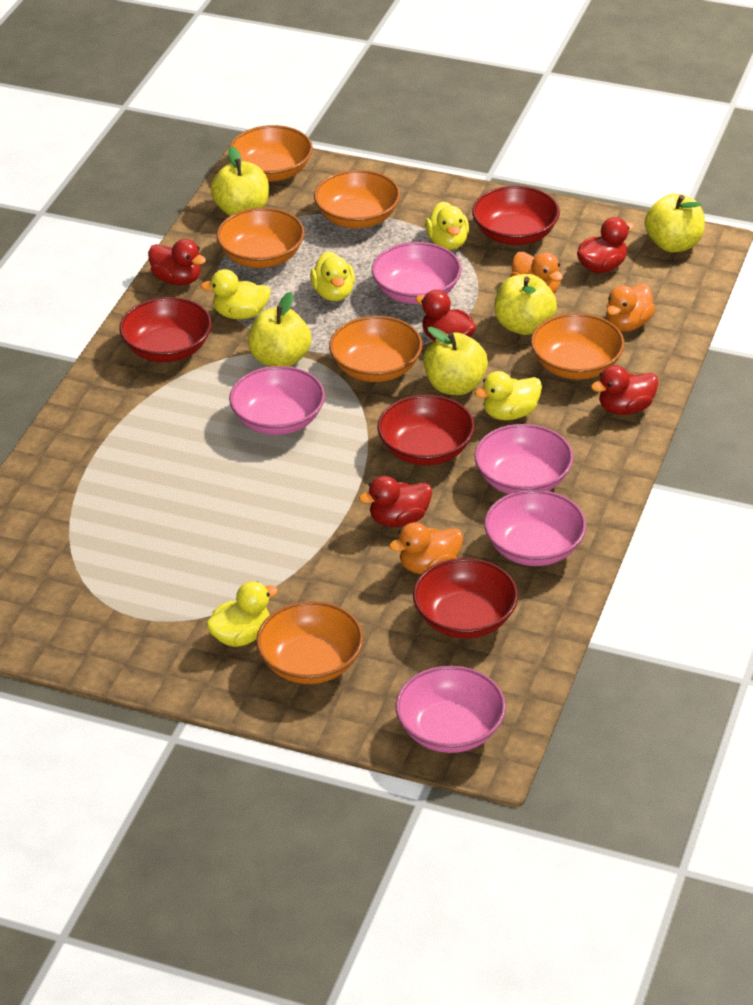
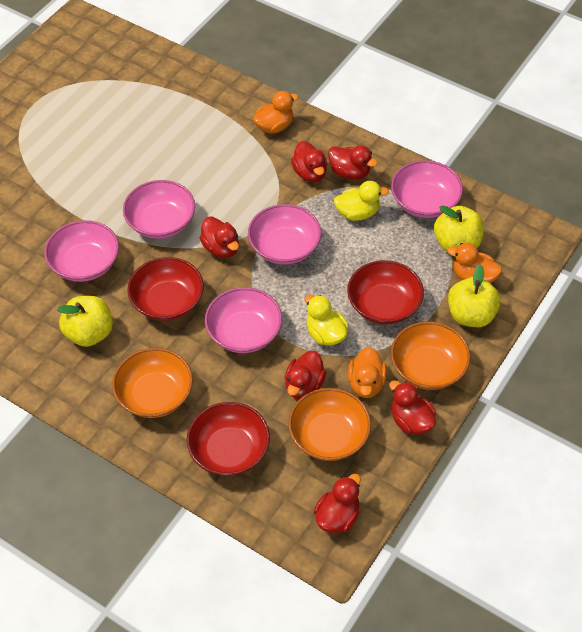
orange bowl: [217,208,305,268] [229,125,313,182] [256,601,364,684] [314,170,400,228] [329,316,422,382] [531,313,625,380] = 6 -> [112,348,193,418] [288,388,371,461] [391,322,471,390] = 3
red bowl: [119,297,212,362] [377,395,475,466] [413,558,518,639] [472,186,560,245] = 4 -> [127,257,204,321] [187,402,270,476] [347,260,424,325] = 3
red duck: [148,239,206,285] [359,476,432,527] [415,290,476,341] [577,217,634,273] [591,365,659,415] = 5 -> [200,216,239,258] [285,351,327,399] [291,141,327,182] [314,474,361,533] [328,145,378,180] [389,380,436,434] = 6
yellow apple: [211,146,269,216] [248,292,311,367] [423,327,488,395] [495,274,557,335] [645,194,705,252] = 5 -> [57,296,113,347] [434,206,484,252] [448,265,501,327] = 3
yellow duck: [200,269,271,319] [206,581,278,647] [310,251,355,301] [425,201,469,250] [475,371,542,420] = 5 -> [305,295,349,346] [334,181,389,221] = 2

